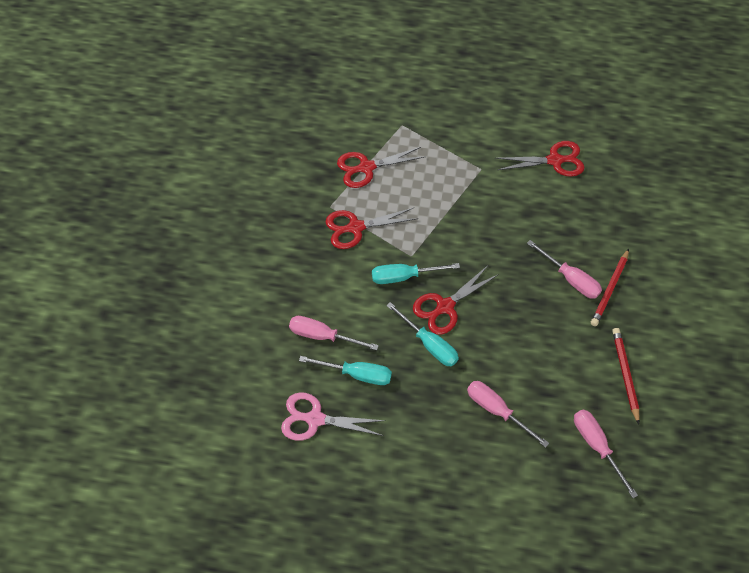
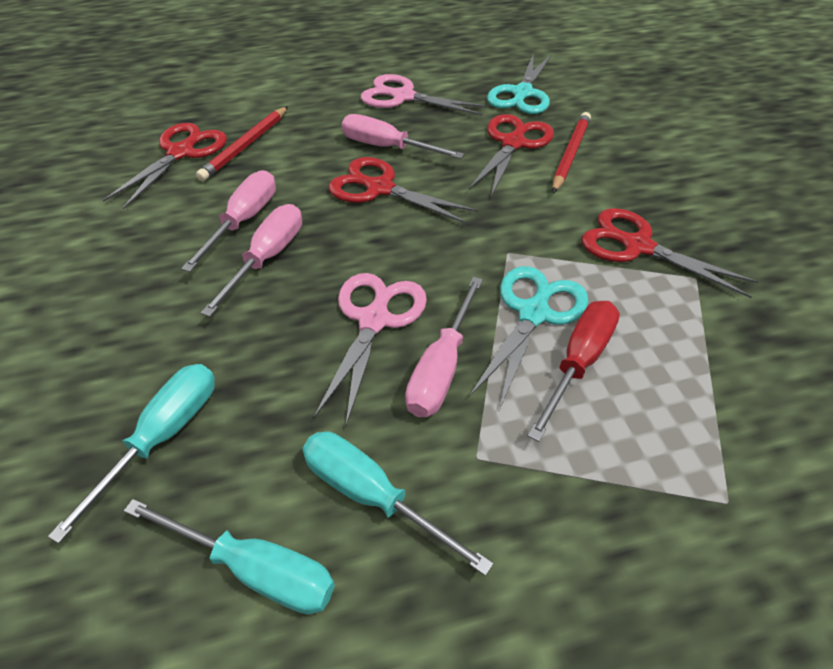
pink scissors: [281,392,386,441] = 1 -> [313,273,427,427] [361,74,488,116] = 2
red screwdriver: none = 0 -> [527,301,620,442] = 1
turquoise scissors: none = 0 -> [469,266,588,410] [487,53,552,114] = 2

